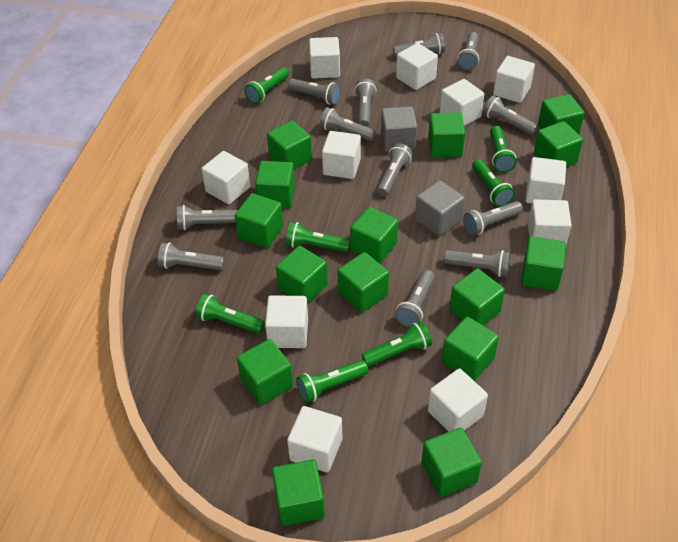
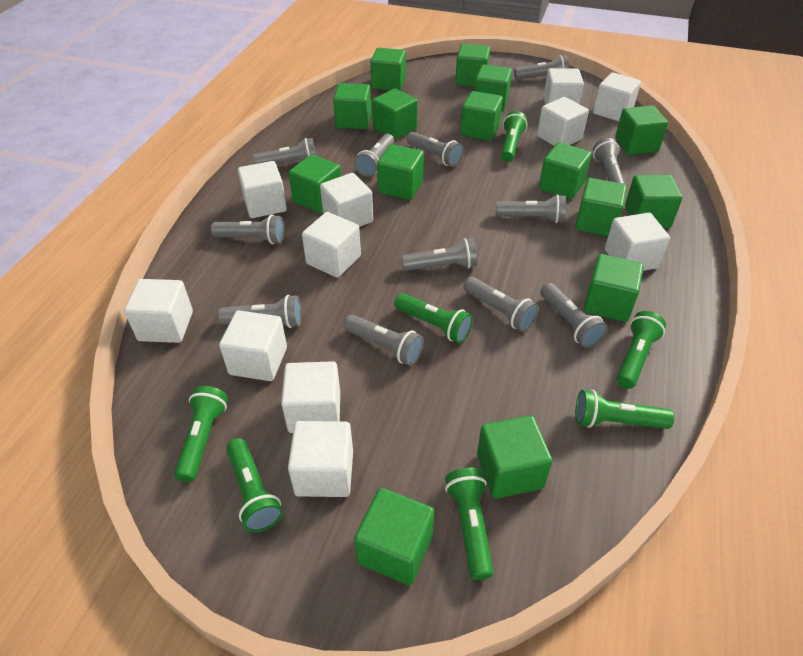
grey cube: [381,106,417,152] [415,180,465,237] = 2 -> none = 0

